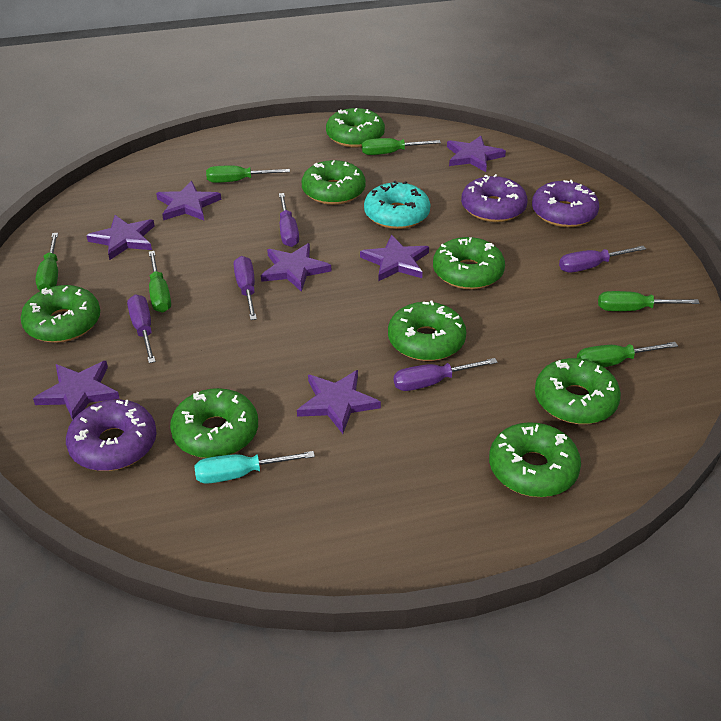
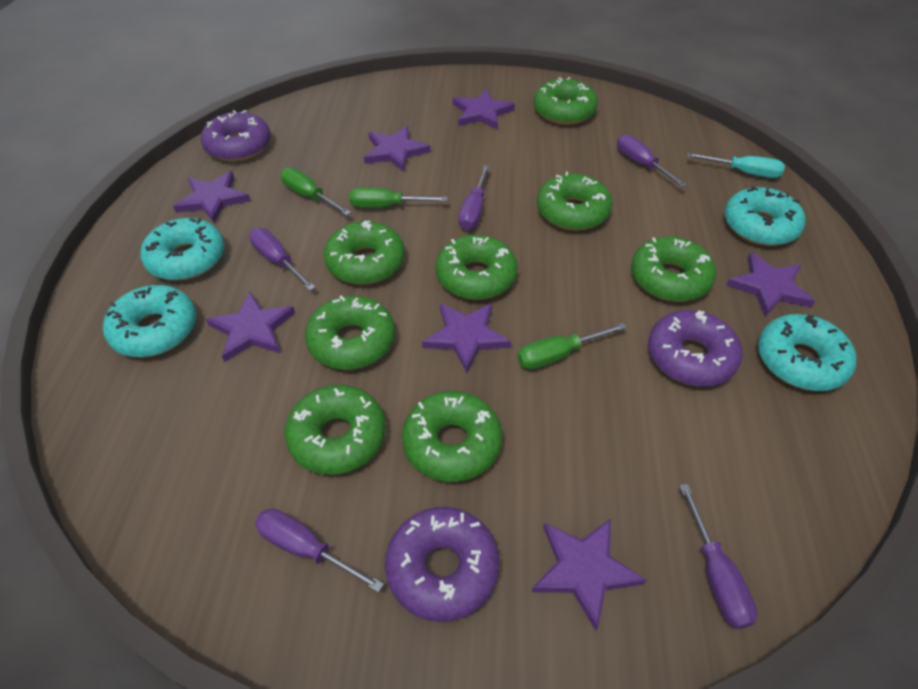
green screwdriver: [35,233,58,291] [149,251,171,312] [206,166,290,183] [362,138,441,155] [577,342,678,367] [598,291,700,311] = 6 -> [280,167,351,216] [349,187,448,208] [517,323,627,369] = 3
turquoise donut: [364,180,430,229] = 1 -> [103,285,197,357] [140,218,225,281] [724,186,806,246] [758,314,856,391] = 4

